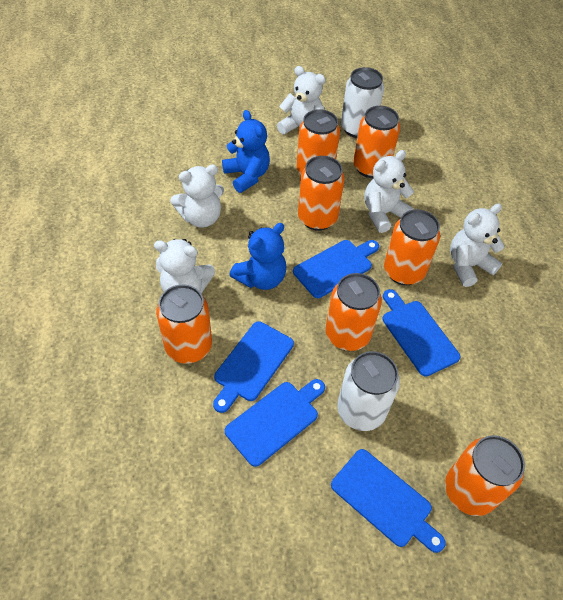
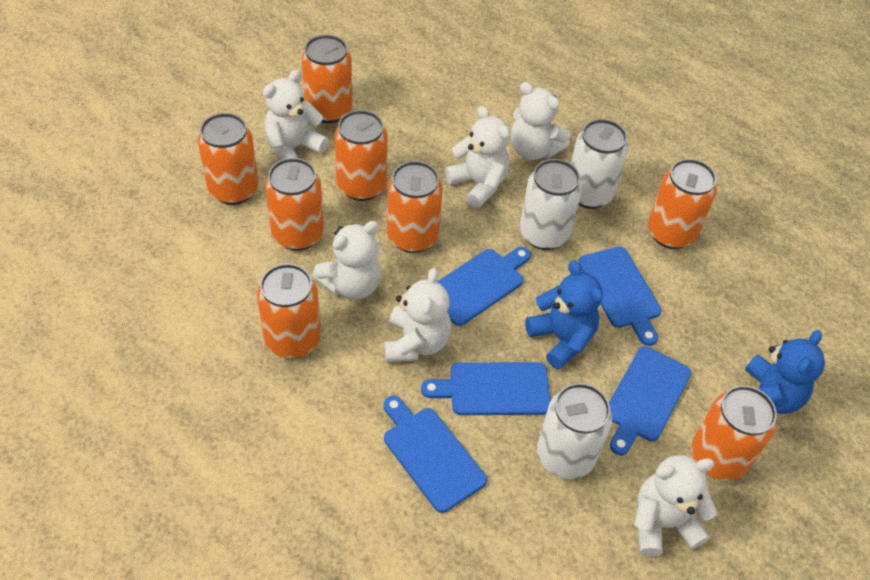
orange can: [156,284,212,364] [297,109,340,174] [298,156,345,231] [325,273,382,351] [353,106,400,178] [384,209,440,285] [445,435,525,516] = 7 -> [198,113,259,205] [257,264,321,359] [265,158,324,251] [302,35,353,123] [334,110,388,201] [387,161,443,253] [648,159,717,249] [691,386,777,481] = 8
white can: [337,351,400,431] [341,67,384,138] = 2 -> [520,159,582,250] [537,383,612,479] [571,119,628,209] = 3
white teddy bear: [154,239,215,293] [170,165,224,228] [277,66,326,134] [364,150,414,233] [450,203,505,287] = 5 -> [263,70,329,160] [313,221,381,300] [384,268,451,362] [445,106,510,208] [511,82,570,160] [634,455,717,557] = 6

